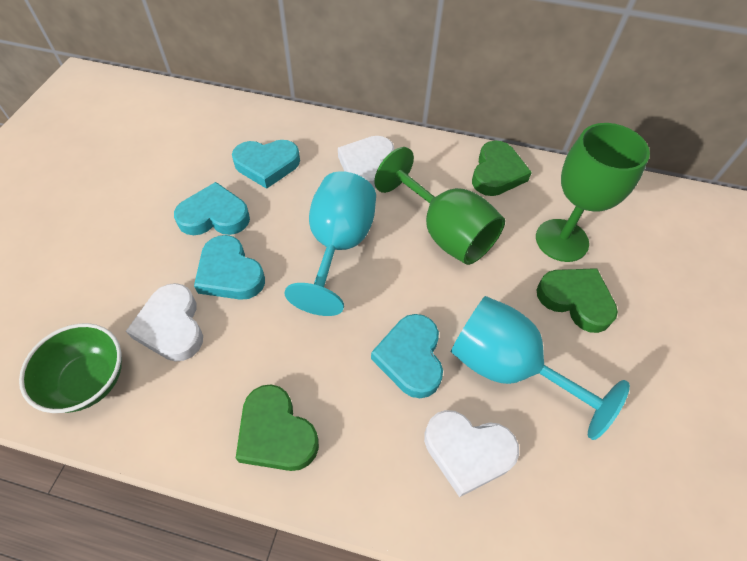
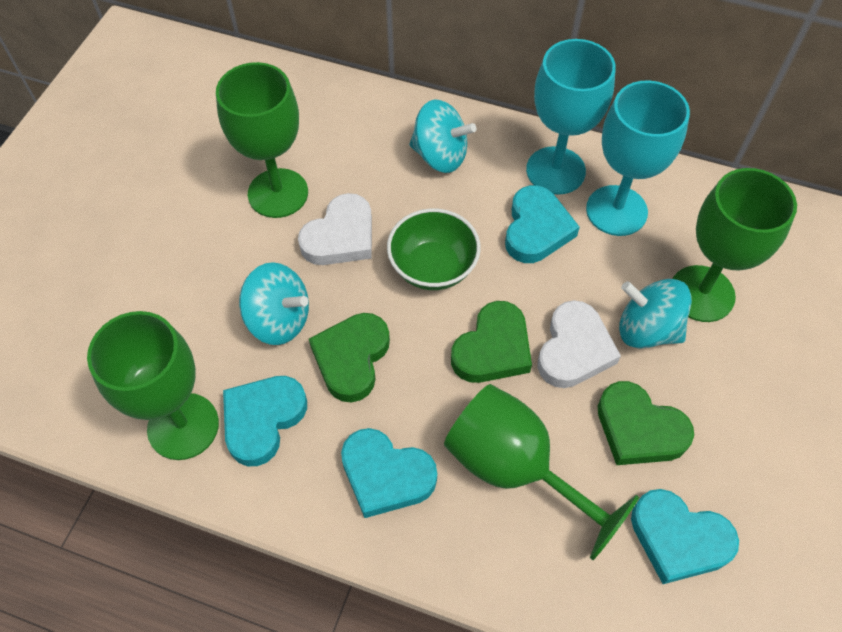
green goblet: [374,147,505,265] [536,123,650,262] = 2 -> [87,311,219,460] [216,62,308,218] [444,384,639,560] [672,168,797,322] = 4
turquoise spinning top: none = 0 -> [239,262,309,345] [409,100,476,173] [619,279,692,349] = 3
white heart: [126,283,203,362] [338,136,394,189] [424,410,519,497] = 3 -> [298,193,372,265] [537,300,621,388] = 2

